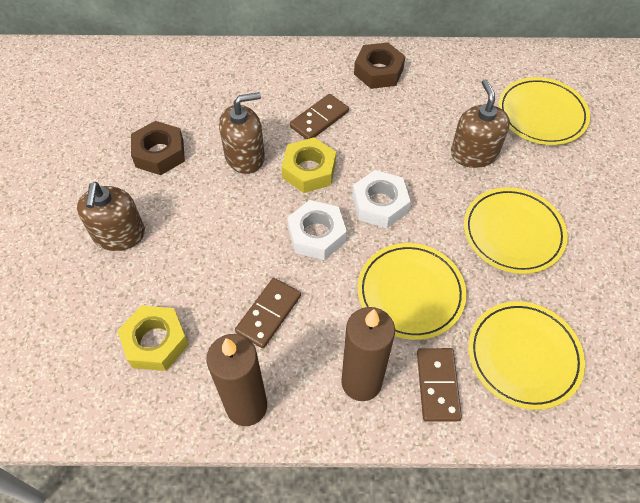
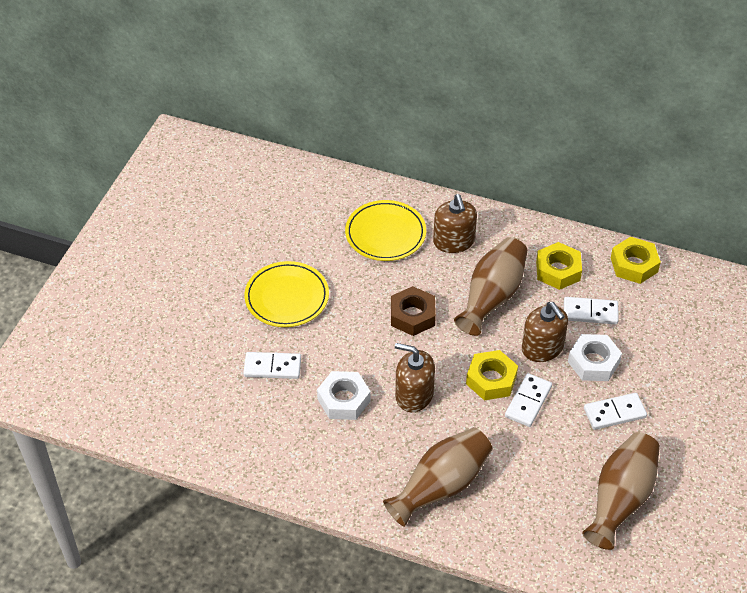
brown candle: [206,334,267,426] [341,307,395,401] = 2 -> none = 0
brown domino: [235,278,301,349] [290,94,349,139] [417,348,462,422] = 3 -> none = 0
brown nut: [131,121,185,175] [354,42,405,89] = 2 -> [391,286,436,336] = 1
brown vase: none = 0 -> [383,427,493,527] [454,237,528,336] [582,432,660,550] = 3
white domino: none = 0 -> [243,352,301,379] [505,373,552,427] [564,297,619,324] [584,393,647,430] = 4
yellow nut: [118,306,189,371] [281,137,336,193] = 2 -> [466,350,518,400] [536,242,582,290] [611,237,661,284] = 3
yellow plate: [357,243,466,340] [464,187,568,274] [468,301,585,410] [498,77,590,145] = 4 -> [244,261,329,327] [345,200,426,261] = 2

